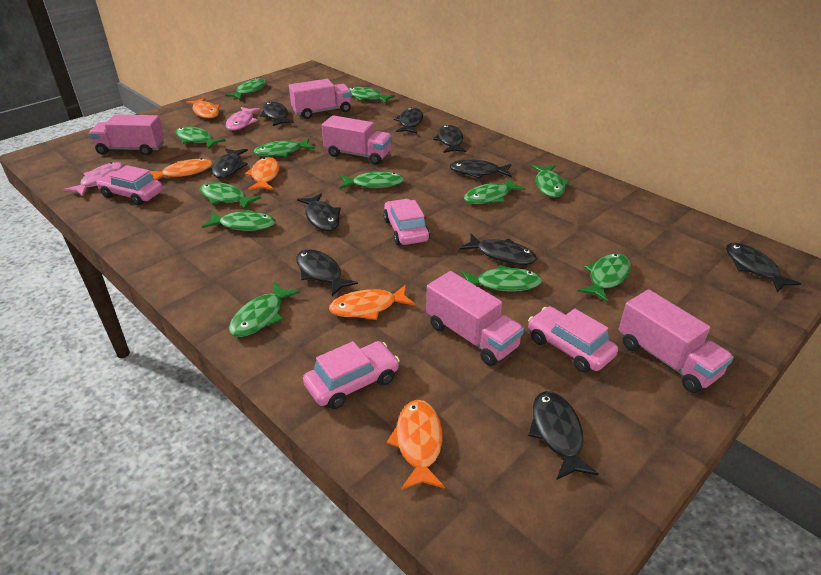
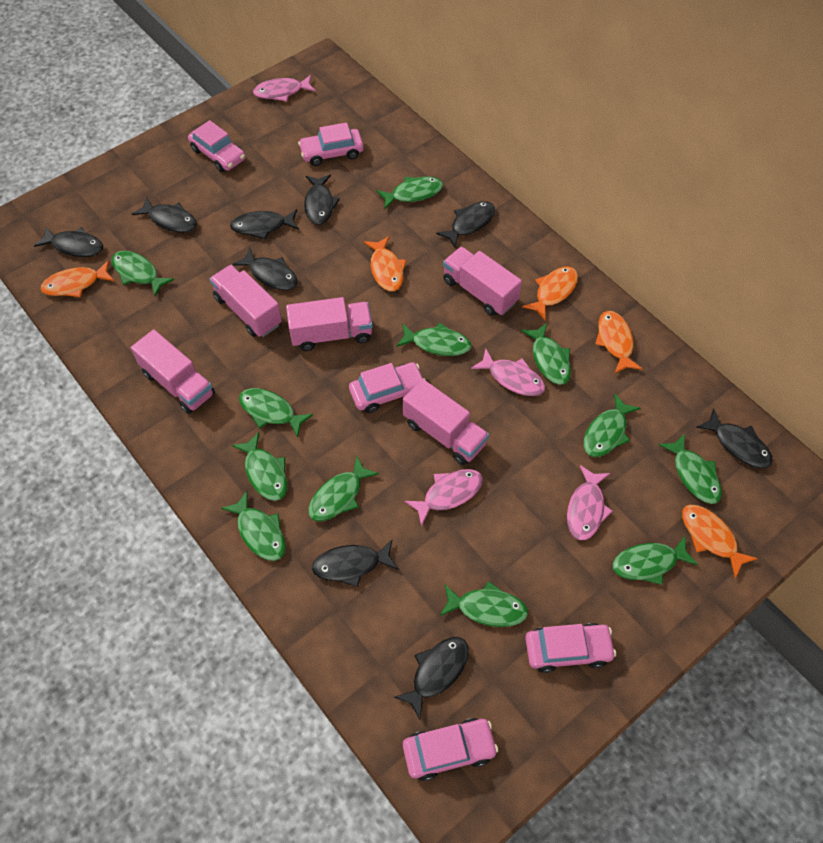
black fish: [212,148,248,178] [260,102,294,126] [296,249,358,296] [297,194,341,231] [394,108,423,133] [433,125,466,153] [449,159,512,179] [460,234,537,265] [528,391,599,480] [726,243,802,292] = 10 -> [34,227,103,257] [132,197,197,233] [230,209,299,240] [233,248,298,290] [304,175,340,225] [312,540,398,587] [394,637,469,720] [436,201,495,248] [696,408,773,468] = 9
pink car: [96,165,163,205] [303,341,400,409] [383,199,430,245] [528,306,618,373] = 4 -> [188,120,245,172] [298,123,364,166] [349,362,425,413] [403,718,498,781] [525,623,616,673] = 5
pink fish: [64,162,124,196] [226,107,260,131] = 2 -> [253,75,316,102] [405,469,483,526] [471,348,545,396] [567,465,612,540] = 4

